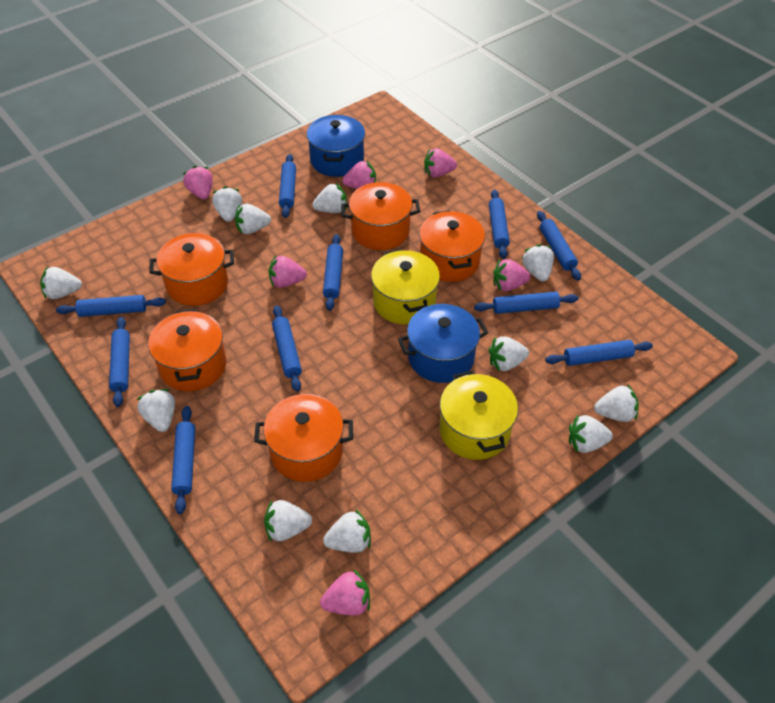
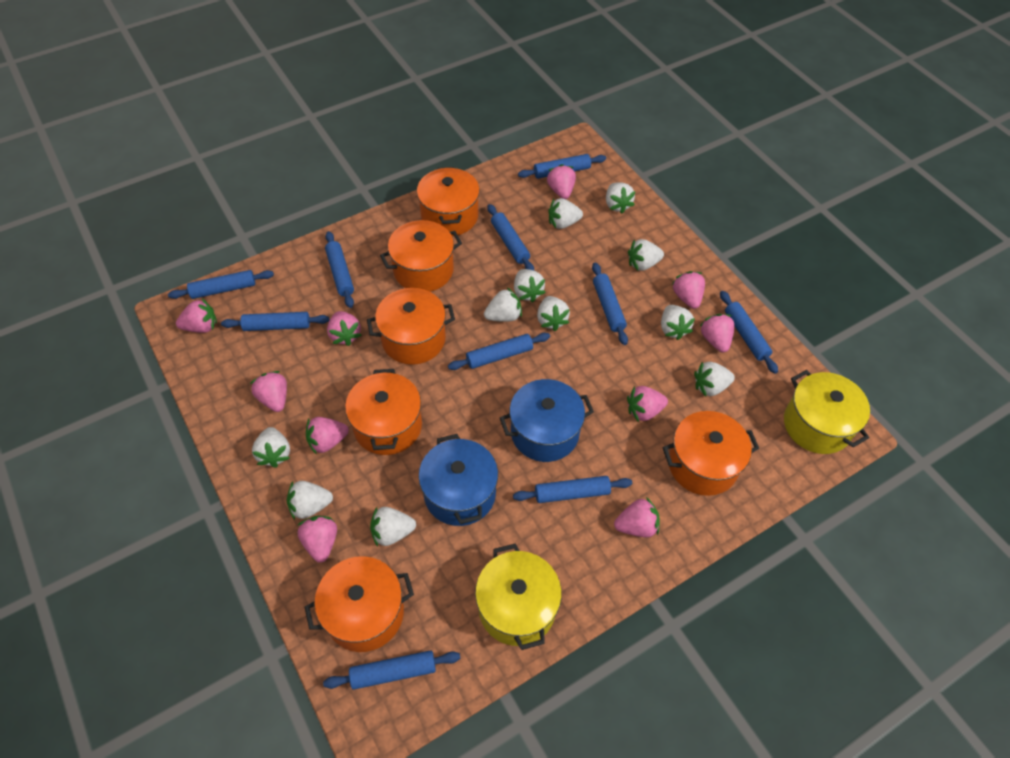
orange pot: [148,309,226,391] [150,233,234,306] [254,394,353,482] [341,182,420,250] [419,210,485,282] = 5 -> [304,556,414,652] [345,369,422,455] [367,288,455,365] [380,220,462,292] [417,167,480,236] [662,411,759,496] = 6
pink strawberry: [183,166,213,199] [269,255,307,288] [320,570,370,616] [342,161,376,189] [424,148,457,177] [493,259,531,291] = 6 -> [176,299,217,333] [250,371,287,412] [297,516,337,563] [306,417,349,455] [327,311,362,346] [547,164,576,199] [614,497,660,537] [627,386,668,422] [672,271,705,309] [699,314,735,352] = 10

